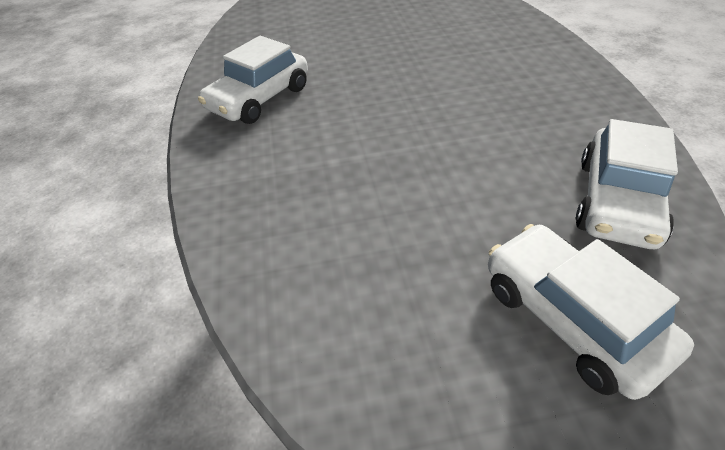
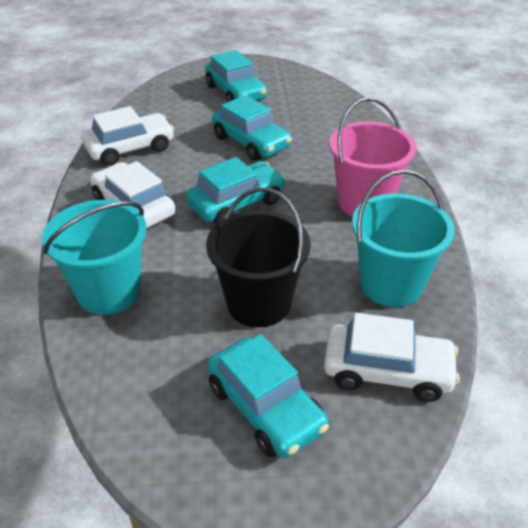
black bucket: none = 0 -> [206,187,311,327] = 1
pink bucket: none = 0 -> [329,97,416,216] = 1
turquoise bucket: none = 0 -> [42,200,146,315] [352,170,454,307] = 2
turquoise car: none = 0 -> [186,157,286,224] [205,50,267,102] [207,334,329,459] [212,95,292,161] = 4

